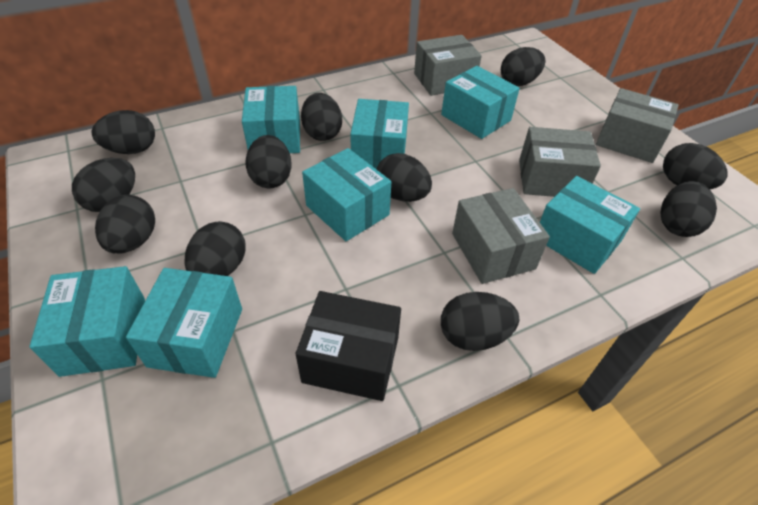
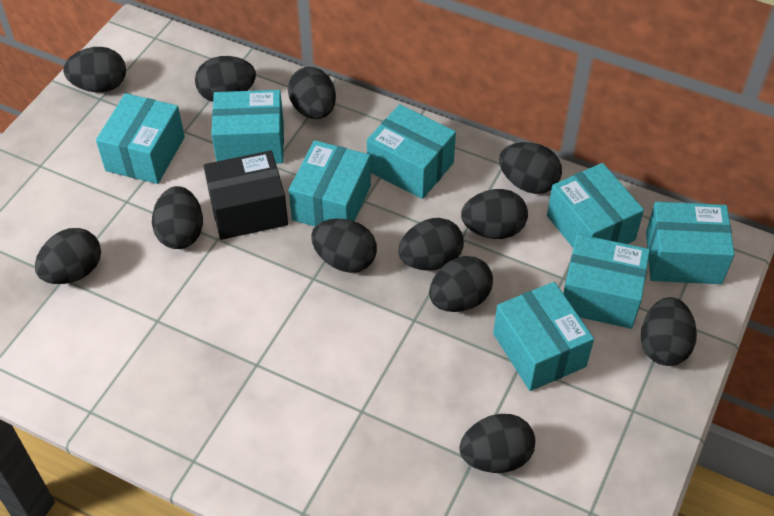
black egg: [72,158,135,212] [91,110,155,154] [95,195,155,254] [184,221,246,276] [246,135,292,188] [301,93,342,141] [377,153,432,202] [441,292,519,351] [501,47,545,86] [660,181,717,237] [663,143,728,189] = 11 -> [35,228,101,284] [63,47,126,92] [152,186,203,249] [195,56,256,102] [288,67,336,119] [311,218,377,273] [398,218,464,271] [429,256,493,312] [459,414,535,473] [461,189,528,239] [499,142,562,194] [641,297,697,366] = 12
grey box: [414,35,482,96] [452,188,550,284] [519,127,601,197] [596,88,679,163] = 4 -> none = 0
turquoise box: [29,266,145,377] [126,268,242,378] [242,86,300,153] [302,148,391,241] [350,99,409,169] [441,66,520,139] [540,176,640,274] = 7 -> [96,93,185,184] [211,90,284,164] [289,140,371,226] [367,104,456,199] [493,282,594,391] [547,163,644,248] [563,234,650,329] [646,202,735,284] = 8

